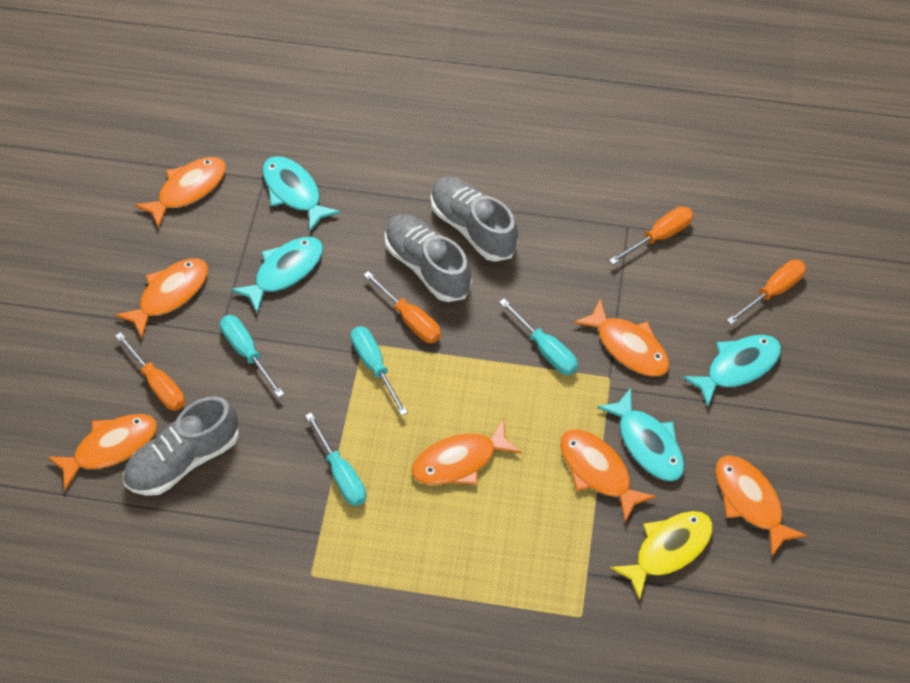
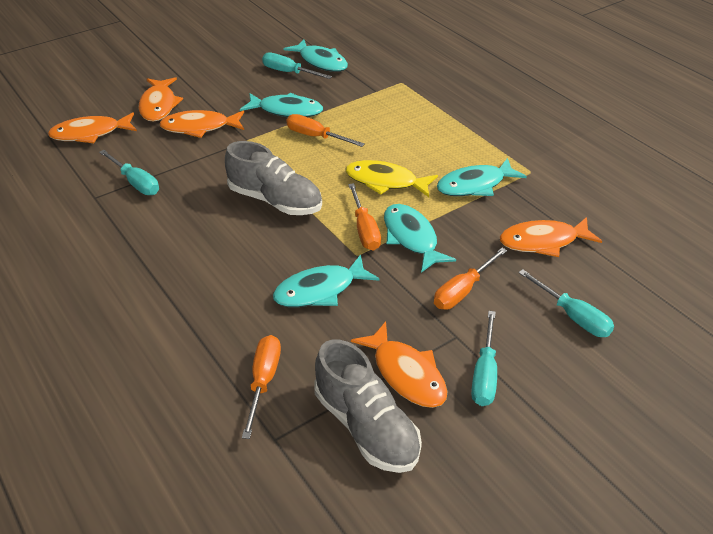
grey shoe: [123,396,239,496] [384,214,472,302] [430,177,518,262] = 3 -> [225,141,322,215] [314,340,422,473] = 2
orange fish: [47,414,157,490] [115,258,208,338] [135,157,226,228] [411,418,522,485] [560,429,656,522] [574,299,669,376] [716,455,807,556] = 7 -> [48,112,137,143] [138,77,183,122] [159,110,244,138] [351,321,448,408] [500,217,602,257] = 5
turquoise fish: [231,237,323,313] [262,156,341,231] [597,388,685,481] [682,335,781,407] = 4 -> [240,93,323,117] [273,254,380,307] [283,39,348,72] [384,204,456,273] [437,158,527,196] = 5

